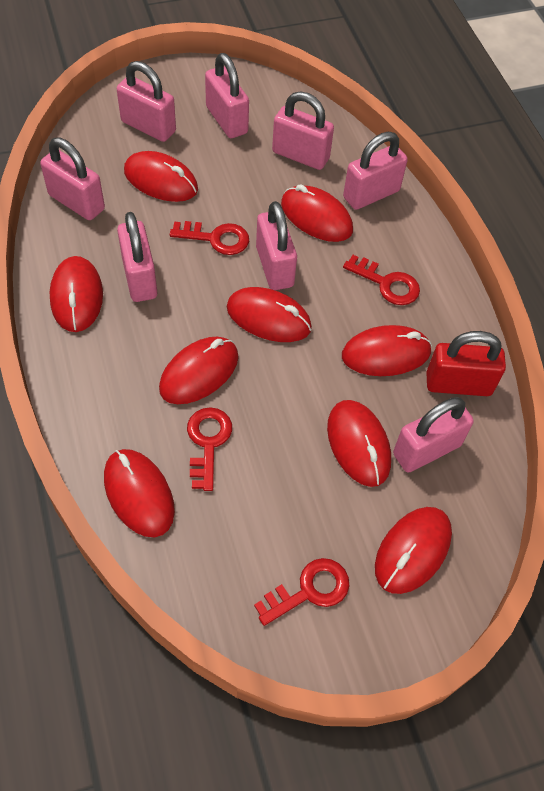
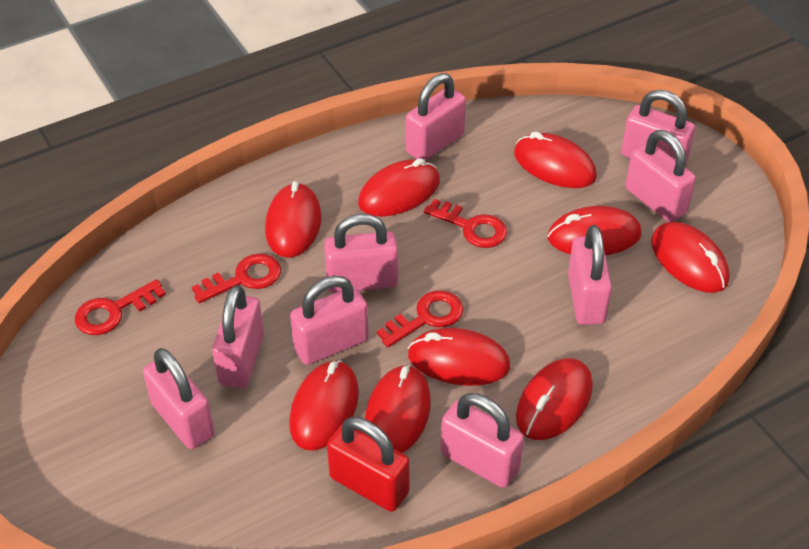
pink padlock: [40,137,105,220] [117,61,176,142] [117,212,157,302] [205,53,249,138] [256,201,297,290] [272,92,334,170] [343,132,408,210] [393,397,474,473] = 8 -> [143,348,214,449] [212,285,264,388] [290,276,369,365] [324,214,398,293] [406,73,466,161] [440,393,524,488] [568,225,612,325] [621,90,695,163] [625,130,696,222] = 9

